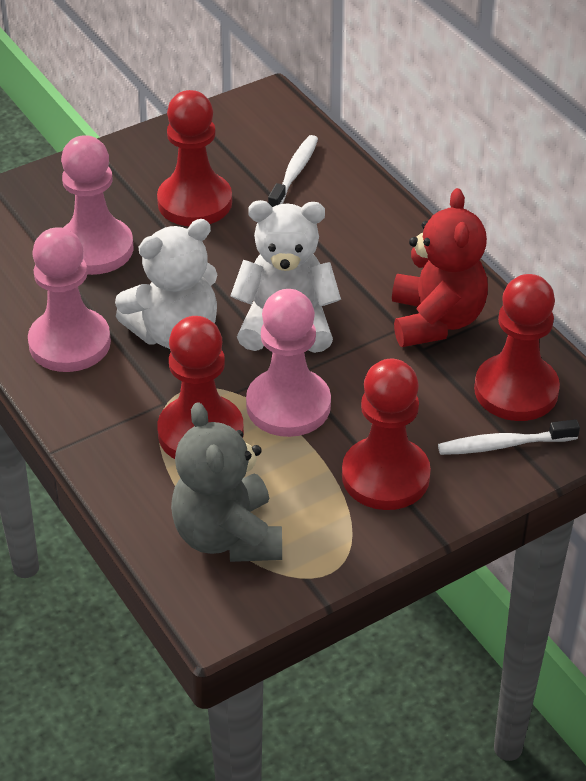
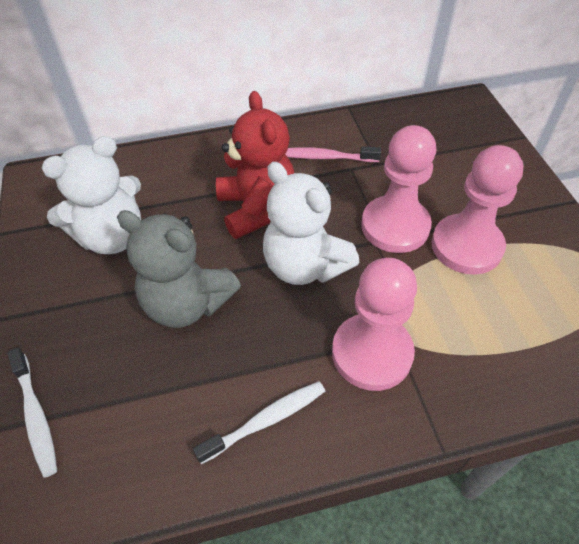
pink toothbrush: none = 0 -> [285,146,381,162] = 1
red pawn: [157,90,232,226] [157,316,244,459] [342,359,431,510] [474,274,560,421] = 4 -> none = 0

